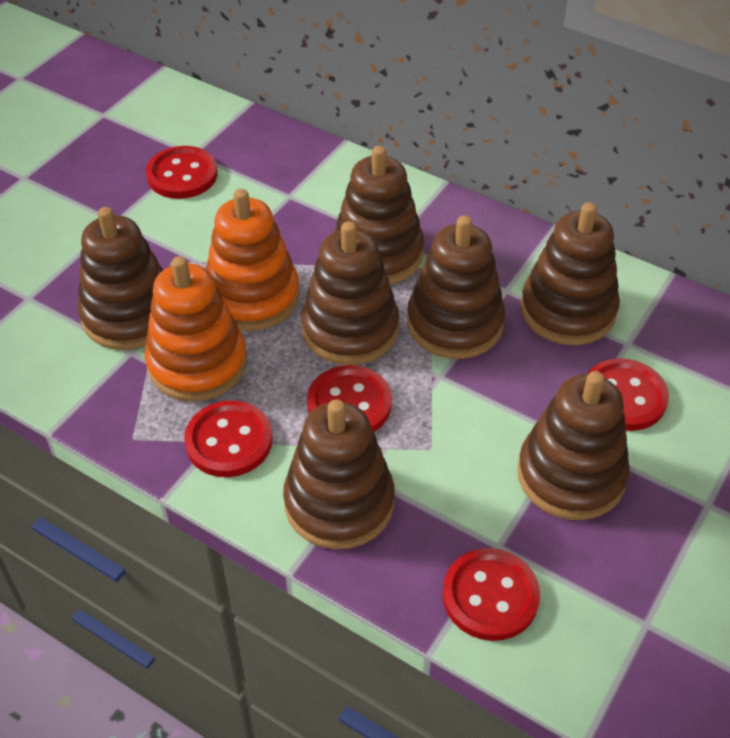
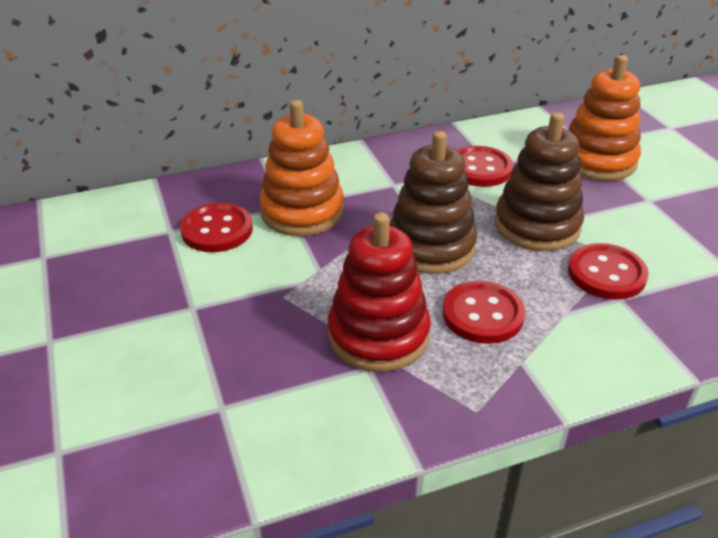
brown stacking toy: [78,207,163,350] [283,399,395,549] [301,221,399,365] [333,146,424,285] [407,216,505,359] [517,371,630,520] [521,202,620,345] = 7 -> [390,131,477,274] [495,112,584,251] = 2
red button: [146,146,218,199] [184,401,273,477] [307,365,392,432] [442,548,540,641] [587,358,669,431] = 5 -> [180,203,253,252] [443,281,525,344] [457,146,513,187] [568,243,648,300] = 4
red stacking toy: none = 0 -> [328,213,431,372] = 1

